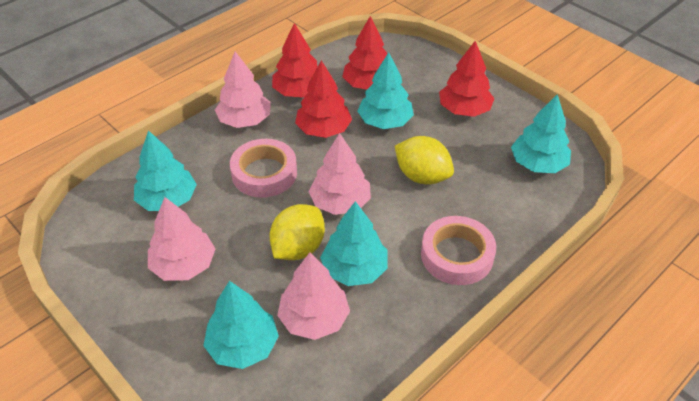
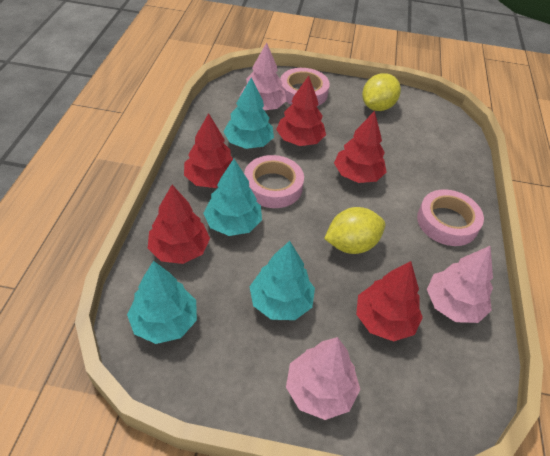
pink tape: [230,139,297,198] [421,216,496,285] = 2 -> [244,155,304,208] [280,68,330,106] [417,189,484,246] = 3
pink tree: [148,197,215,281] [215,51,271,128] [277,253,350,340] [308,133,371,215] = 4 -> [240,42,286,110] [286,337,360,420] [427,246,493,323] = 3
red tree: [272,23,317,97] [295,60,352,138] [342,16,388,90] [439,41,495,117] = 4 -> [148,185,210,264] [184,113,233,188] [276,76,326,146] [334,111,387,183] [356,261,423,341] = 5
turquoise tree: [134,130,197,211] [203,281,279,369] [320,201,388,286] [357,52,414,129] [511,94,571,173] = 5 -> [127,261,197,344] [203,159,262,236] [223,77,274,149] [249,241,315,320] = 4

